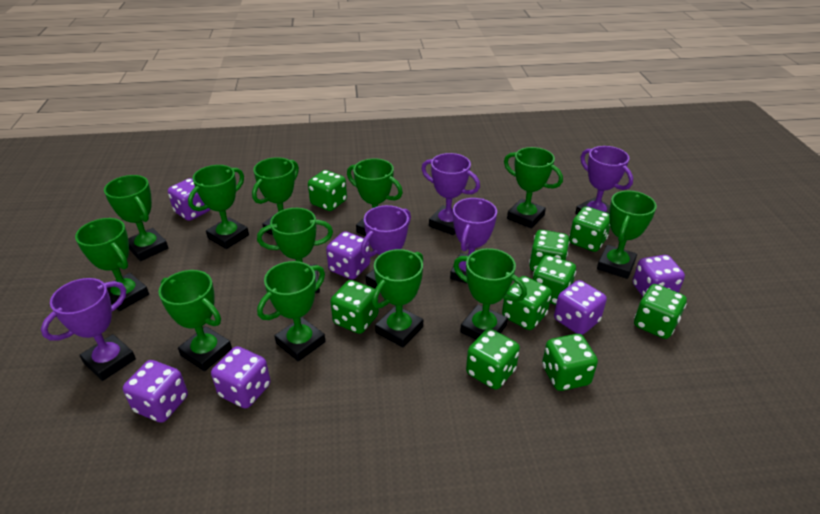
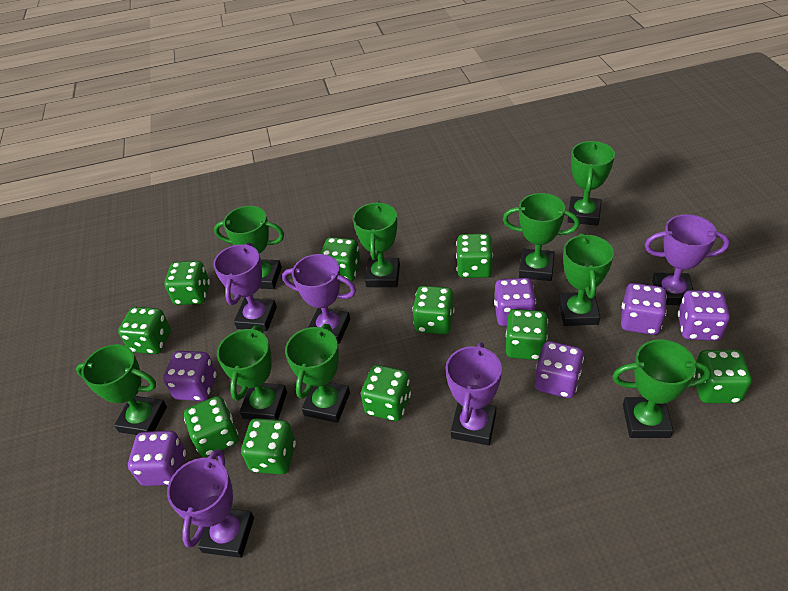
green dice: [308,170,347,211] [330,280,379,334] [466,329,520,390] [502,276,552,330] [529,230,570,271] [533,255,576,305] [542,334,598,391] [569,206,610,252] [634,284,687,339] = 9 -> [118,307,171,354] [164,261,210,305] [184,396,239,457] [241,418,296,475] [320,237,361,282] [361,365,411,421] [412,286,454,334] [456,234,493,278] [506,309,548,360] [693,350,752,403] = 10
green trophy: [75,218,149,311] [104,175,168,261] [158,270,232,371] [188,165,249,249] [252,157,299,235] [257,208,333,293] [257,261,325,361] [347,158,403,236] [372,249,423,347] [453,248,527,340] [504,147,563,229] [597,190,657,279] = 12 -> [76,344,167,435] [214,206,284,289] [217,325,287,420] [285,324,350,423] [353,201,400,287] [503,193,580,281] [559,233,614,326] [567,141,615,226] [612,339,711,438] = 9

